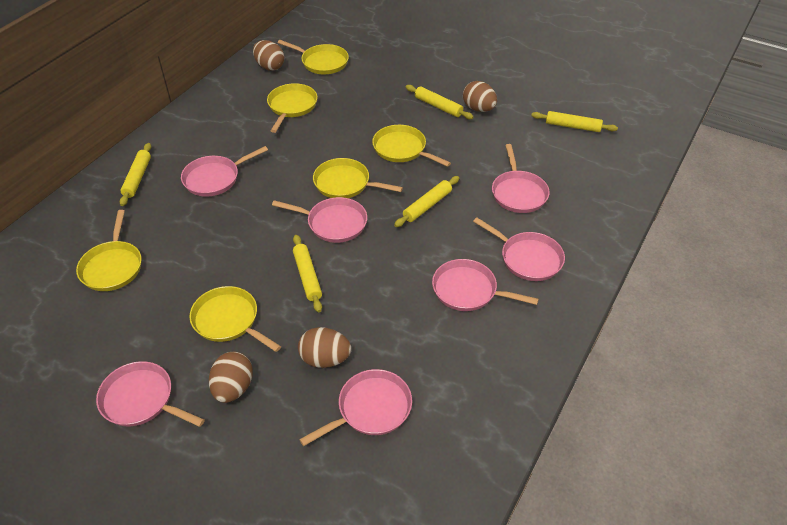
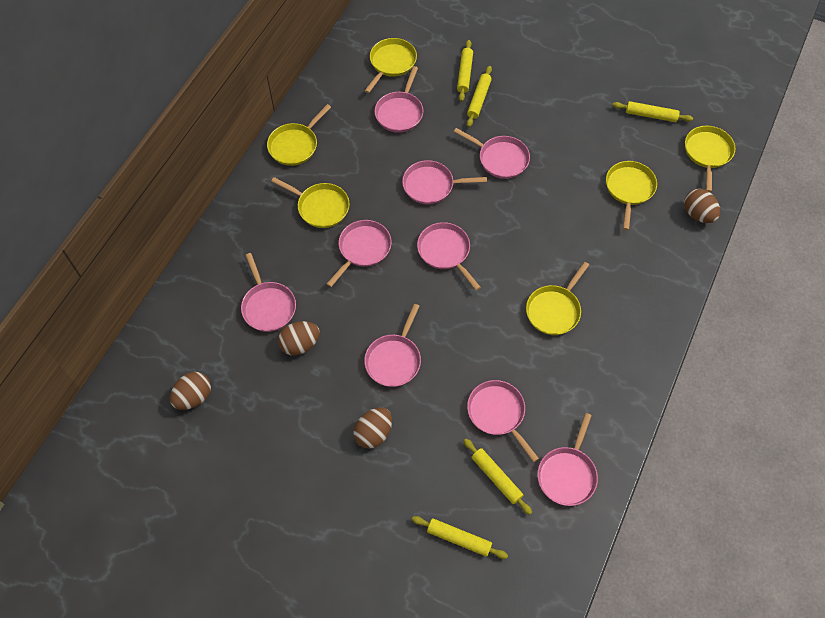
pink pan: [96,361,205,427] [181,146,268,197] [272,197,367,243] [299,369,412,446] [432,259,539,311] [473,217,565,281] [492,144,550,213] = 7 -> [241,253,296,332] [327,220,391,287] [364,304,421,387] [374,66,423,133] [402,160,487,204] [417,222,481,291] [454,128,530,179] [467,380,539,462] [537,413,598,506] = 9

